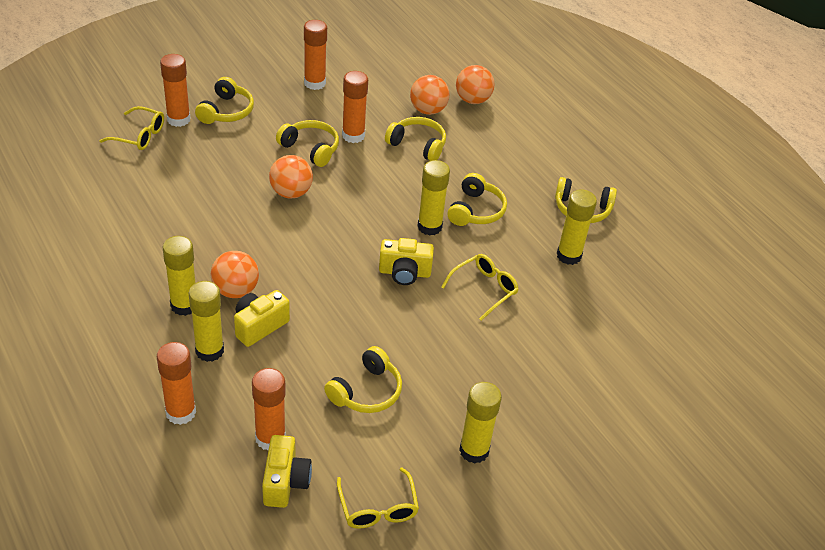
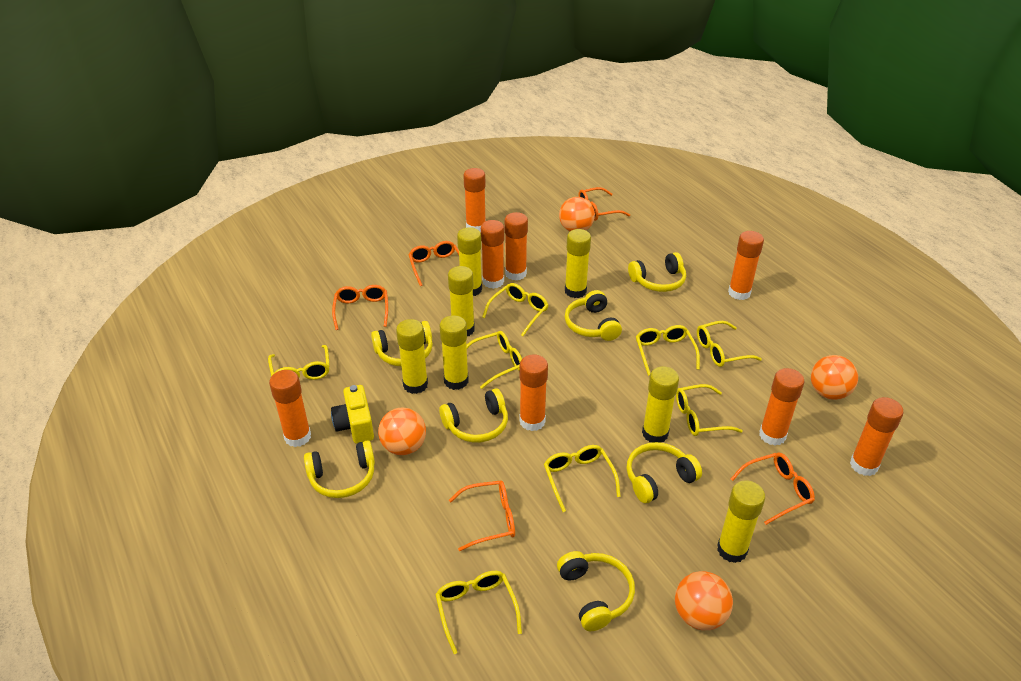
orange glasses: none = 0 -> [332,285,388,330] [408,241,459,286] [449,481,515,551] [578,187,630,221] [731,452,815,525] = 5
orange glue stick: [157,342,196,425] [160,54,191,127] [252,368,286,450] [304,20,327,90] [342,71,368,143] = 5 -> [269,370,311,447] [463,168,486,232] [481,220,504,289] [505,212,528,281] [519,354,548,431] [728,231,764,300] [759,368,804,446] [850,397,904,476] = 8
yellow camera: [234,290,290,347] [262,435,312,508] [379,238,434,285] = 3 -> [331,385,374,444] = 1
yellow glasses: [100,106,164,150] [337,467,419,529] [441,254,519,321] = 3 -> [268,345,330,380] [435,571,522,654] [466,331,522,389] [482,283,548,336] [544,445,621,512] [636,325,700,376] [676,384,743,436] [697,321,762,367] = 8
yellow glue stick: [163,236,195,316] [189,281,224,362] [418,160,450,236] [459,382,502,464] [557,190,597,265] = 5 -> [396,319,428,394] [440,315,469,390] [448,266,475,336] [457,227,482,296] [565,229,591,298] [642,366,679,443] [717,481,765,563] = 7
yellow headphones: [195,77,254,124] [276,120,339,167] [324,346,402,413] [385,117,446,161] [447,173,507,226] [555,177,617,223] = 6 -> [304,440,375,498] [371,321,433,366] [439,388,508,443] [557,551,635,631] [565,290,622,341] [627,442,702,503] [628,252,686,292] = 7

